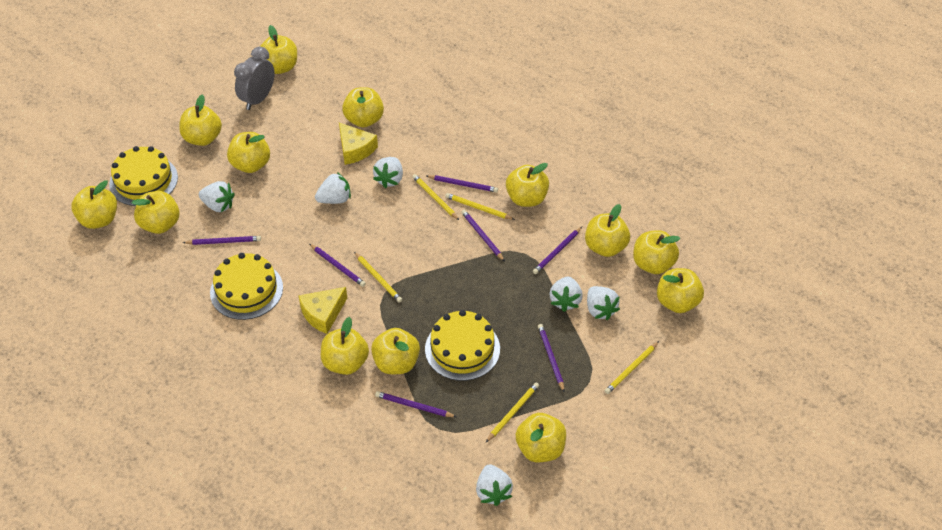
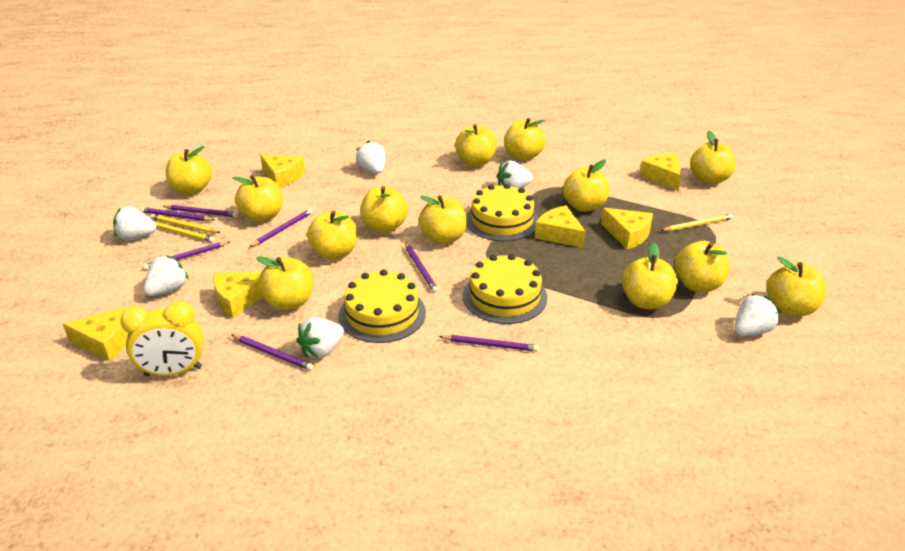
grey clock: [234,46,275,110] = 1 -> none = 0
yellow cheese: [299,287,347,334] [339,123,378,165] = 2 -> [63,307,128,361] [213,272,262,318] [260,154,305,188] [535,205,586,248] [601,208,653,249] [639,153,682,191] = 6
yellow clock: none = 0 -> [120,301,203,376] = 1
yellow pencil: [354,252,402,303] [412,174,459,220] [445,193,515,220] [486,382,539,442] [605,341,659,394] = 5 -> [150,214,220,233] [154,221,215,243] [660,214,733,231] = 3

